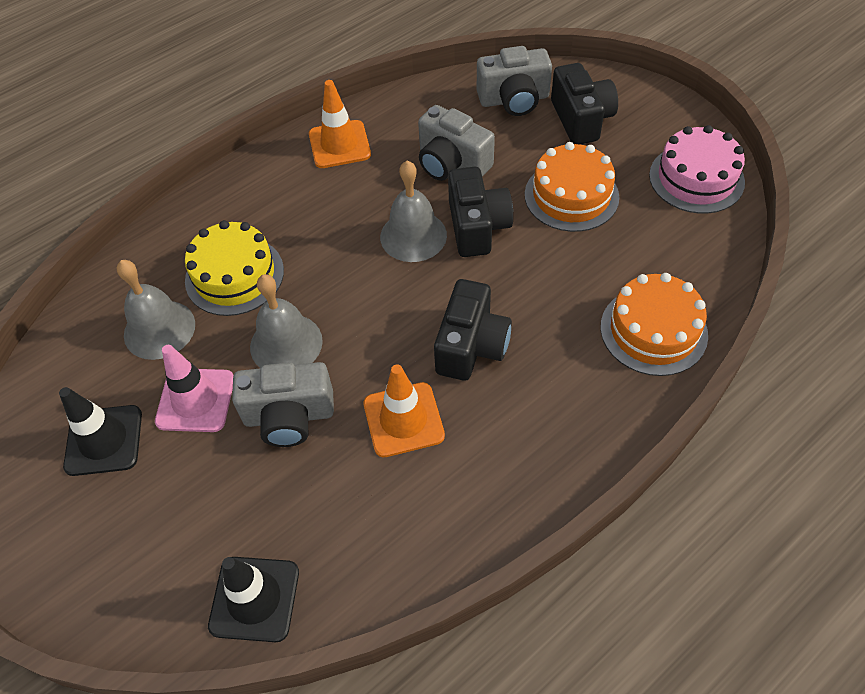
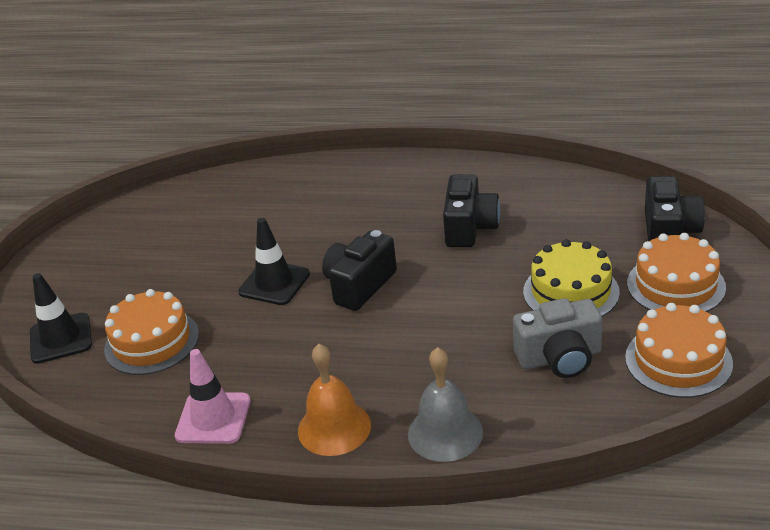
grey bell: [117,260,195,360] [250,274,323,368] [380,161,447,262] = 3 -> [408,347,483,462] = 1
grey camera: [232,362,334,447] [418,105,495,181] [477,46,552,116] = 3 -> [513,298,603,378] = 1
orange bell: none = 0 -> [298,344,371,456] = 1
orange cake: [525,142,619,232] [601,273,708,376] = 2 -> [104,289,199,375] [625,303,733,398] [627,233,726,312] = 3
orange traffic cone: [309,80,371,168] [363,364,445,457] = 2 -> none = 0
pink cake: [649,125,745,214] = 1 -> none = 0

